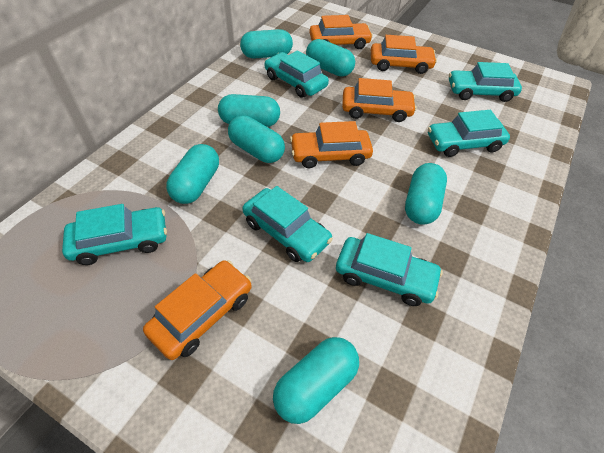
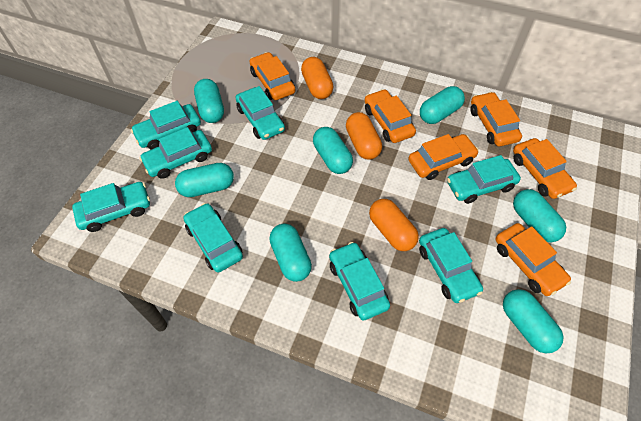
orange capsule: none = 0 -> [301,57,333,99] [346,112,382,160] [369,199,419,251] = 3
orange car: [143,260,252,360] [290,121,373,168] [309,15,373,49] [342,78,417,122] [371,35,437,74] = 5 -> [249,52,295,100] [364,89,416,143] [408,134,479,180] [470,92,522,146] [495,223,571,296] [513,138,577,199] = 6
turquoise car: [62,204,167,265] [242,186,333,262] [264,50,329,98] [336,233,443,306] [428,110,510,157] [449,62,522,102] = 6 -> [72,182,150,232] [131,101,201,149] [139,127,212,179] [183,203,243,272] [236,86,285,140] [329,242,390,321] [419,228,483,303] [447,155,521,204] = 8

